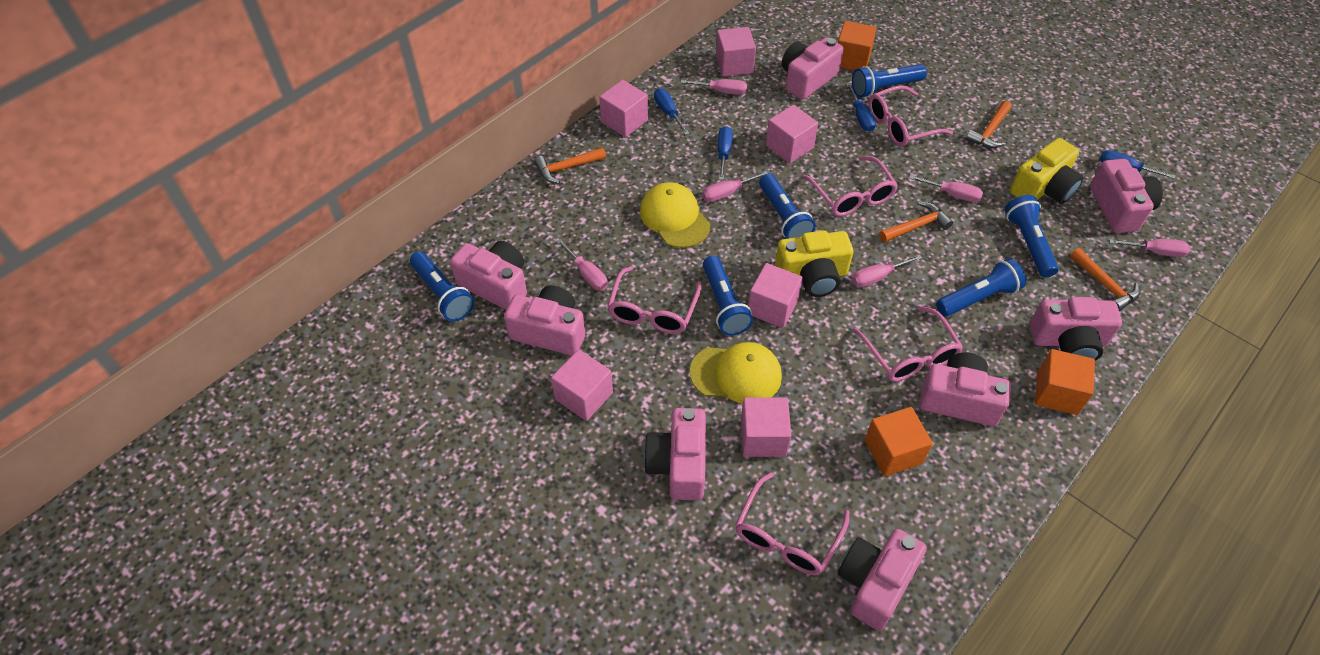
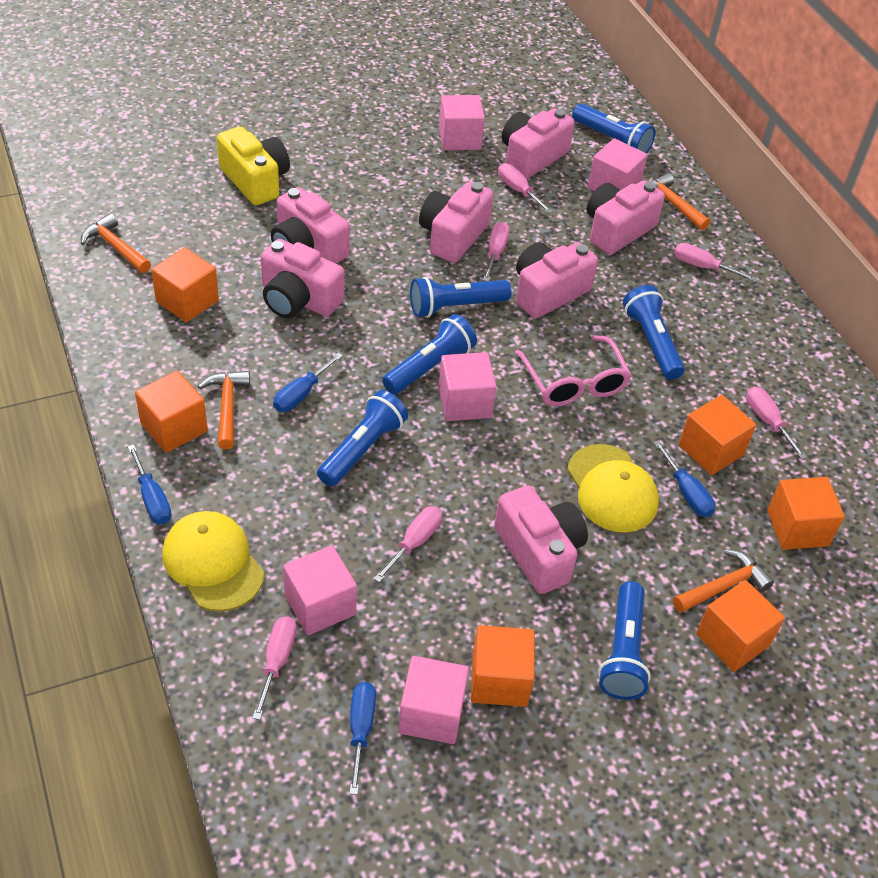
orange cube: [838,21,877,70] [865,407,933,476] [1035,349,1095,415] = 3 -> [135,371,208,453] [151,247,219,322] [471,625,535,707] [679,395,756,475] [696,580,785,672] [767,477,845,550] = 6
pink camera: [450,241,527,310] [504,286,585,356] [644,408,706,500] [782,37,844,100] [838,529,927,631] [920,353,1011,426] [1030,297,1122,361] [1090,159,1163,233] = 8 -> [261,239,344,318] [271,187,350,264] [419,182,494,263] [494,485,588,594] [502,108,575,179] [516,242,598,319] [586,180,665,255] = 7
pink cube: [551,350,613,421] [599,80,648,137] [716,27,756,77] [741,397,791,457] [748,263,803,328] [766,105,818,164] = 6 -> [283,545,357,635] [398,656,469,744] [438,352,497,421] [439,95,485,150] [588,138,648,191] = 5
pink glasses: [607,266,702,334] [735,472,850,575] [802,156,898,216] [853,305,963,382] [869,85,953,147] = 5 -> [515,335,632,407] = 1
yellow camera: [775,230,853,297] [1010,138,1083,204] = 2 -> [217,126,290,205] = 1

